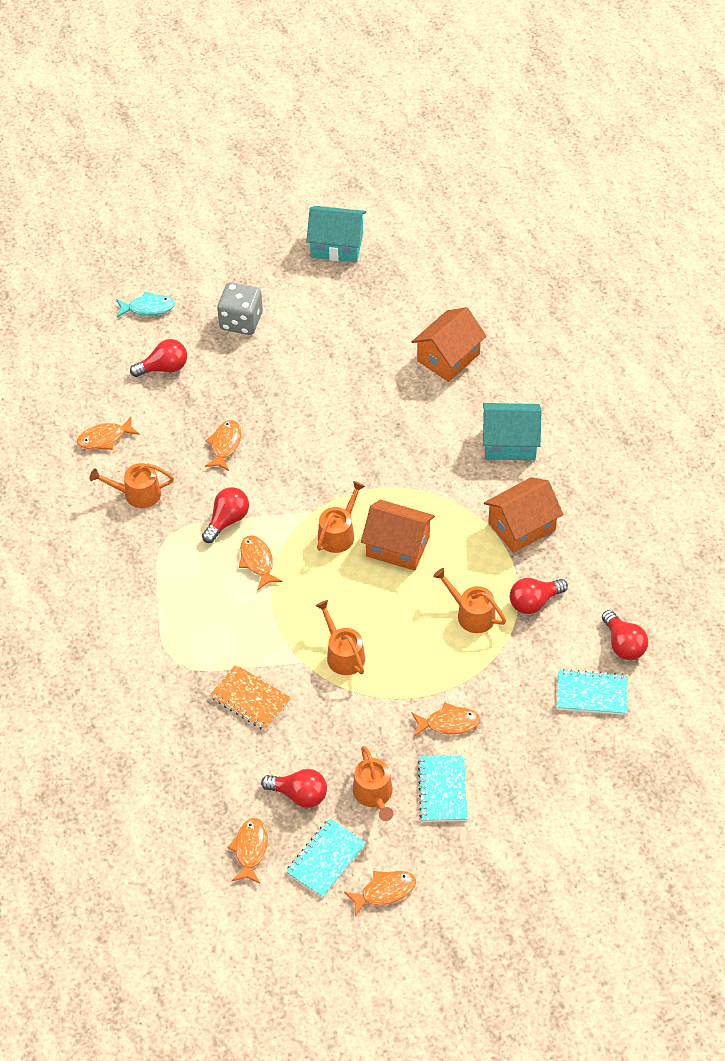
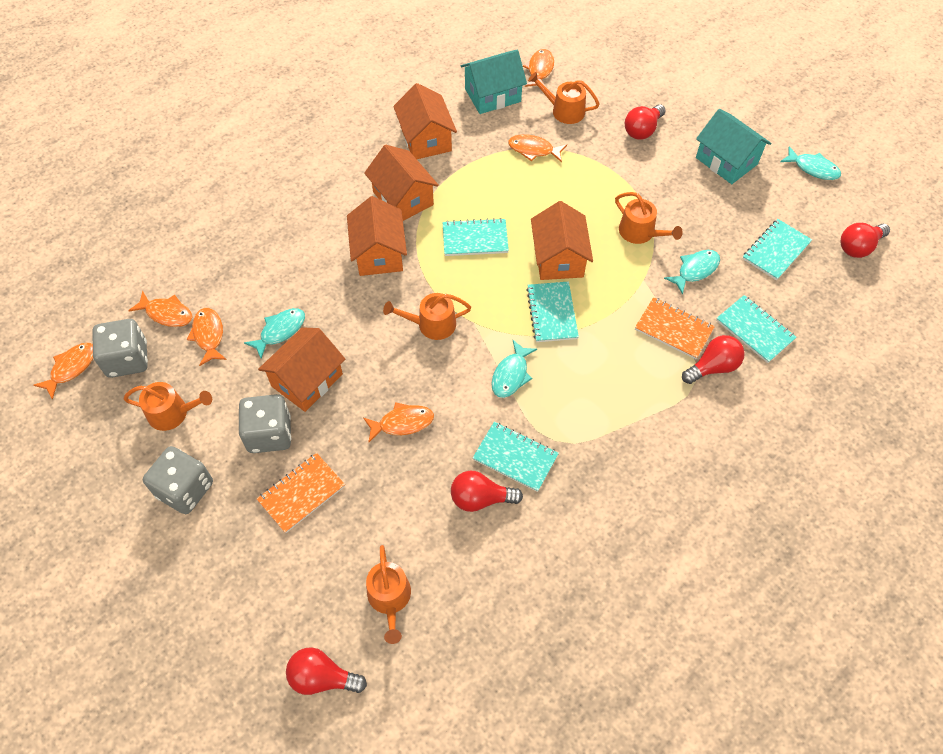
grey dice: [217,282,263,335] = 1 -> [93,319,148,378] [143,446,213,514] [239,394,291,453] = 3
orange house: [361,500,435,571] [412,307,487,382] [484,477,563,553] = 3 -> [258,327,345,412] [347,196,407,276] [364,145,439,221] [393,83,457,159] [531,201,593,280] = 5
orange notebook: [210,664,291,731] = 1 -> [257,453,345,533] [635,297,715,359] = 2
turquoise fish: [116,291,175,317] = 1 -> [244,308,305,358] [491,340,537,398] [664,250,720,295] [780,146,841,180] = 4
turquoise notebook: [286,818,366,898] [418,755,468,822] [556,669,628,715] = 3 -> [443,218,509,256] [473,422,559,492] [527,281,579,342] [716,295,797,363] [743,219,812,281] = 5

